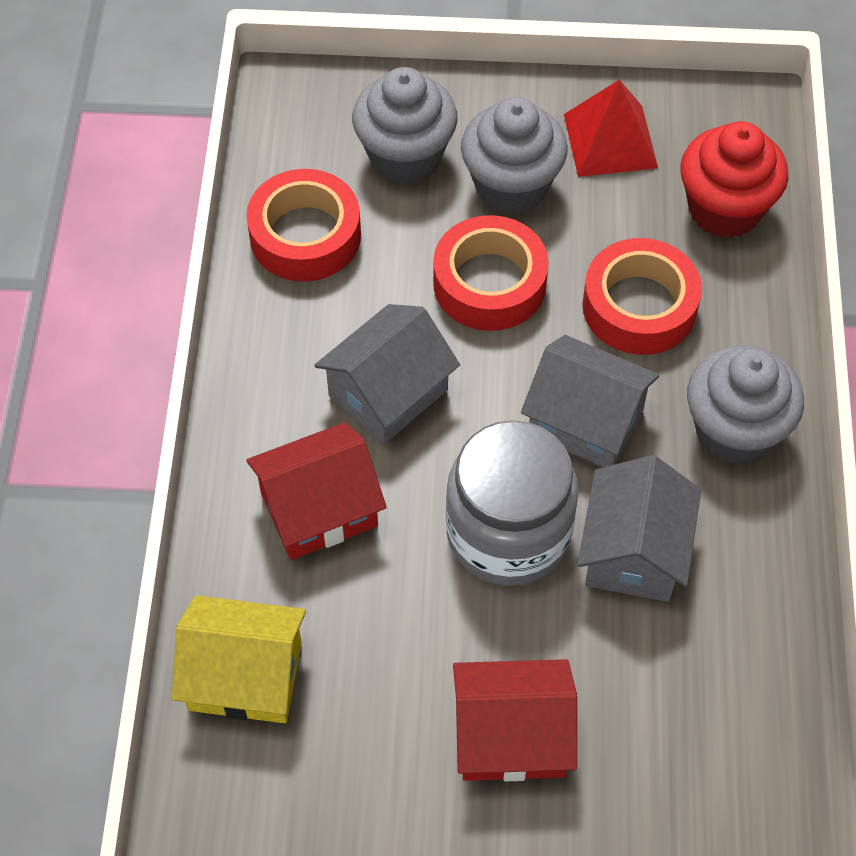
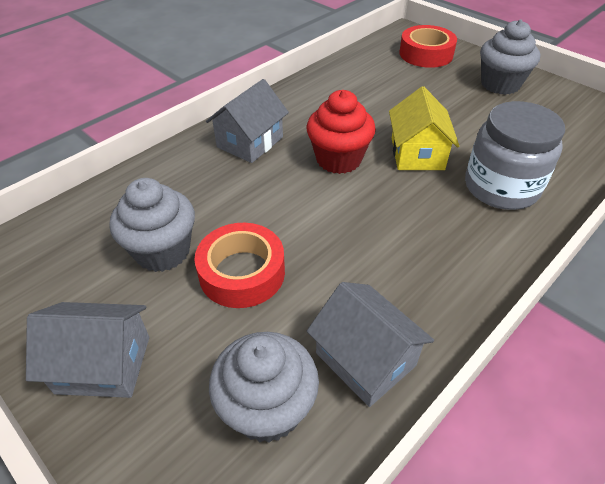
red house: [246,422,387,560] [453,659,577,782] = 2 -> none = 0
red pyramid: [564,80,658,177] = 1 -> none = 0
red tape: [246,169,361,282] [433,215,549,331] [582,238,702,355] = 3 -> [194,223,285,308] [399,25,457,68] = 2

